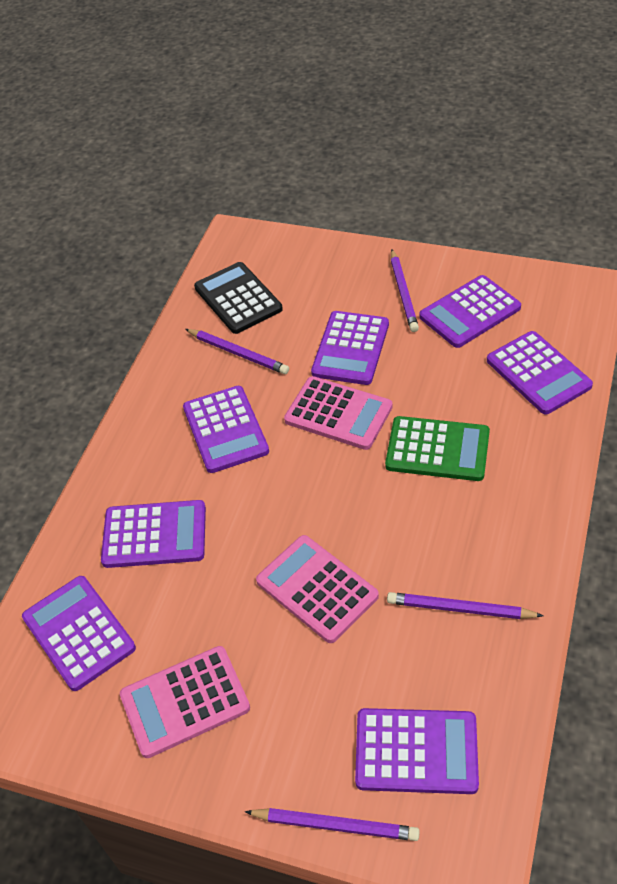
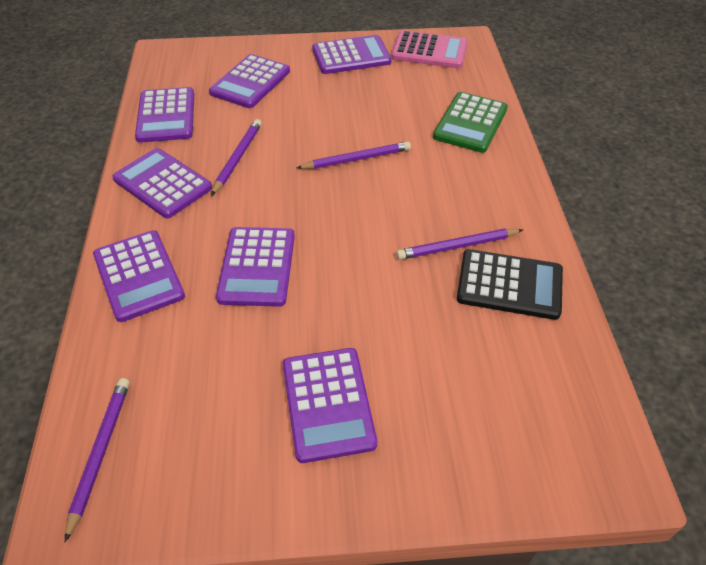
pink calculator: [120,646,250,758] [256,535,379,643] [284,376,393,450] = 3 -> [391,30,468,68] = 1

